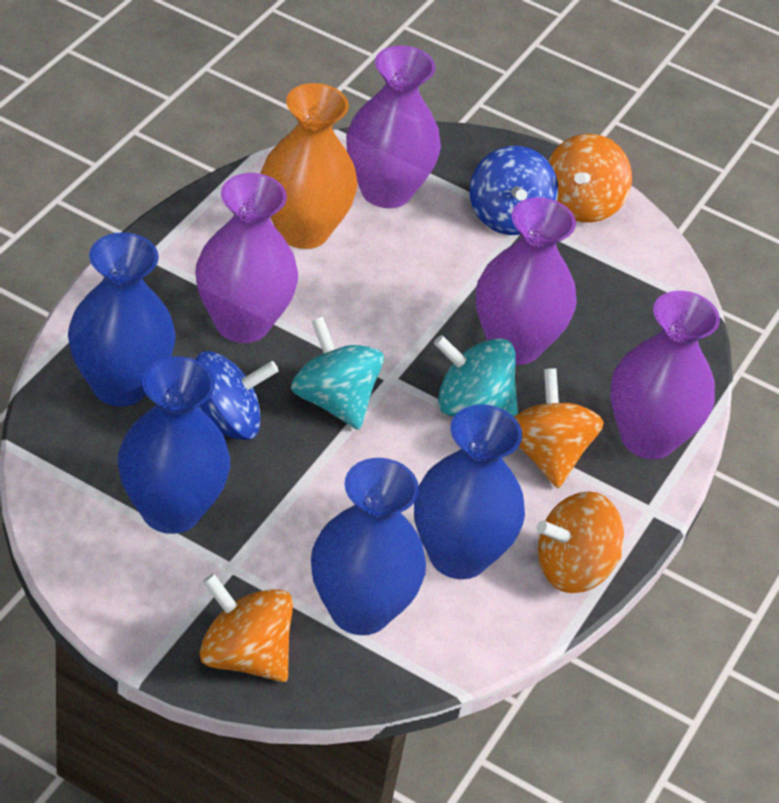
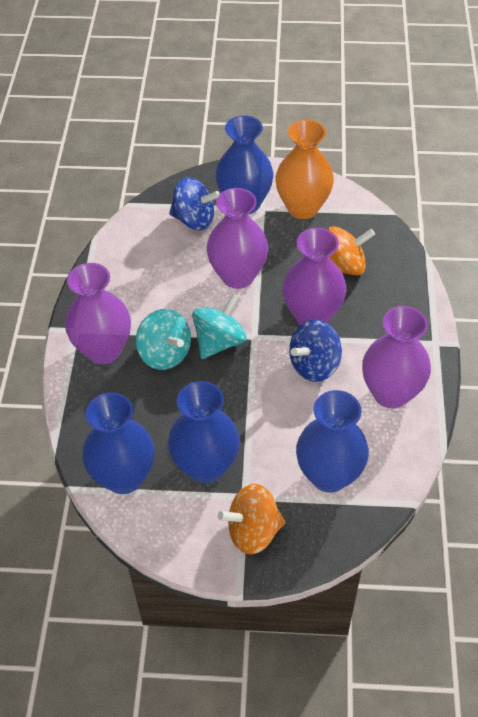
orange spinning top: [199,573,293,682] [514,368,604,488] [536,491,624,593] [548,134,632,222] = 4 -> [218,484,285,554] [328,226,375,275] = 2

